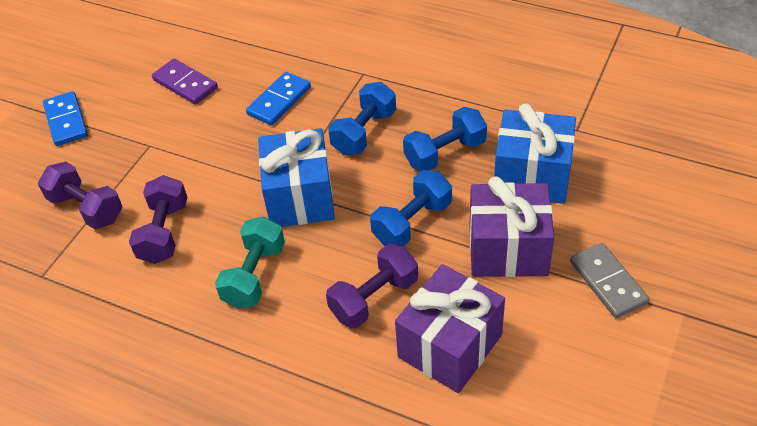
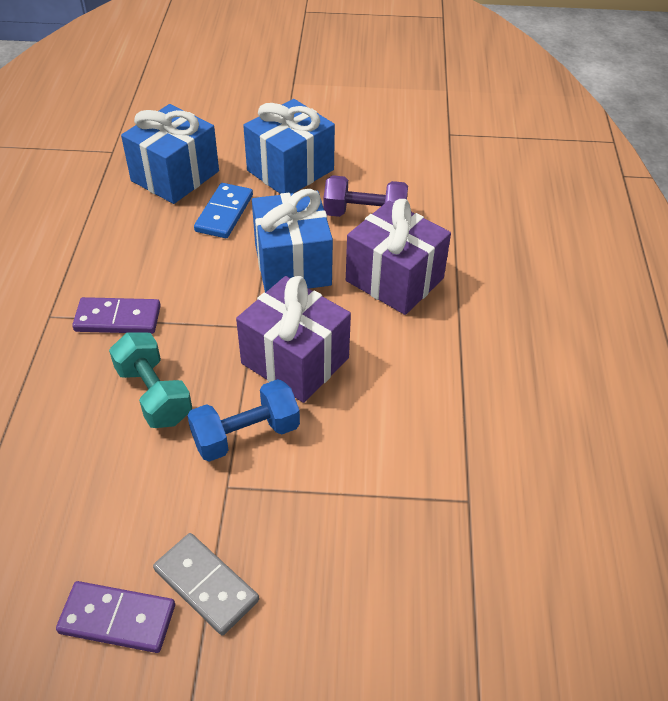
blue domino: [43,91,88,146] [246,72,311,125] = 2 -> [194,183,253,238] = 1
blue dumbbell: [328,82,396,155] [370,170,452,247] [403,107,487,171] = 3 -> [187,379,300,462] = 1
blue gift: [258,128,335,227] [494,103,576,204] = 2 -> [121,104,219,204] [243,99,335,194] [252,189,333,293] = 3
purple domino: [152,59,218,105] = 1 -> [56,581,175,653] [72,297,161,334] = 2
purple dumbbell: [38,162,122,229] [129,175,188,264] [326,243,418,328] = 3 -> [323,175,408,217] = 1

